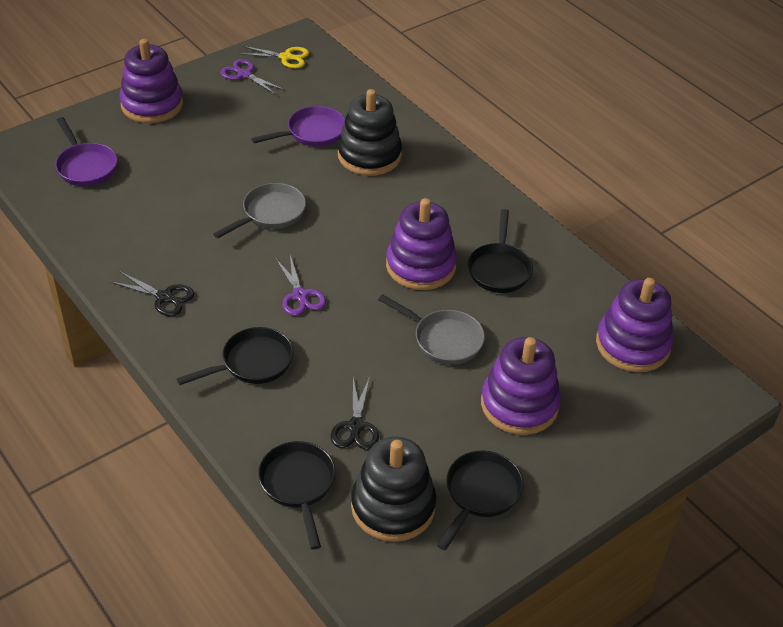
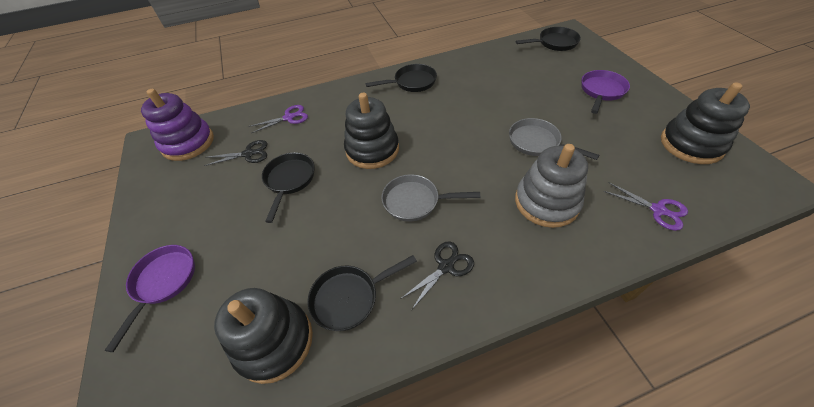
black stacking toy: [338,89,402,176] [351,437,436,542] = 2 -> [214,288,313,384] [344,93,399,169] [661,82,750,164] = 3
grey stacking toy: none = 0 -> [515,144,588,228] = 1
purple stacking toy: [119,39,183,123] [386,198,457,290] [481,337,561,435] [596,278,673,372] = 4 -> [141,89,214,161] = 1
yellow scissors: [239,46,309,68] = 1 -> none = 0

